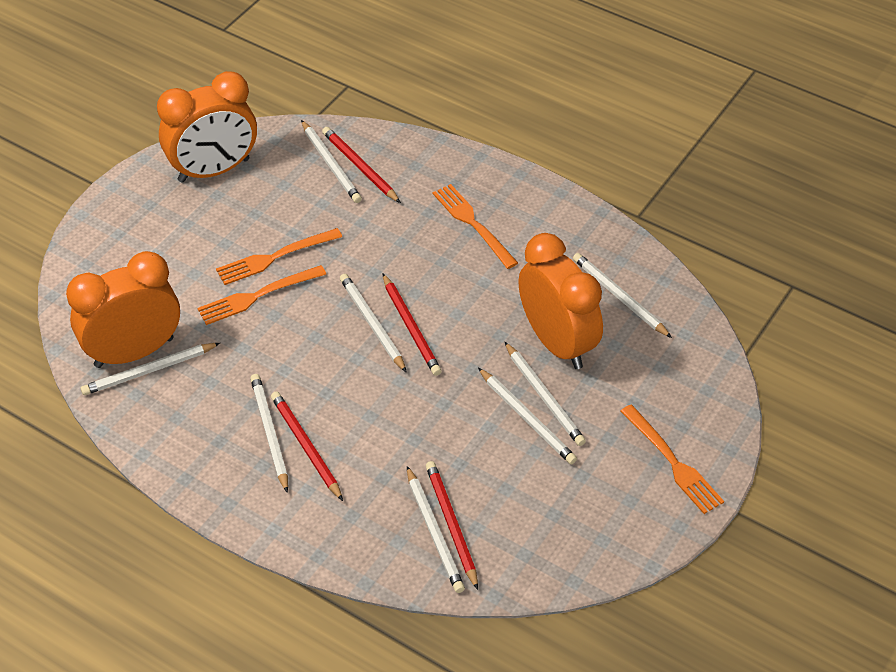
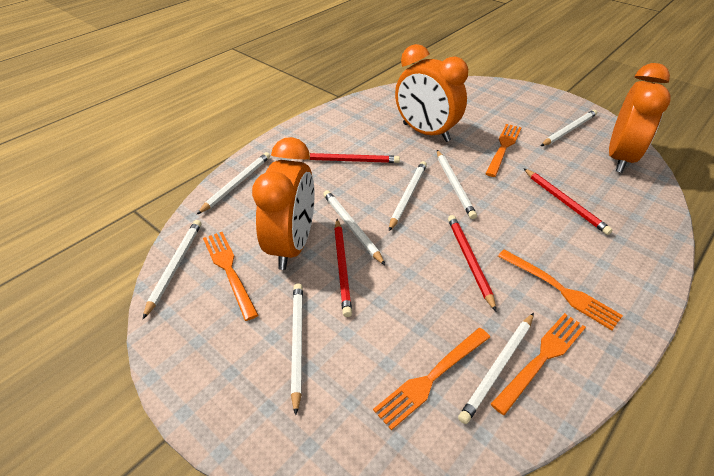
orange fork: [197,265,327,325] [216,228,342,285] [433,184,518,269] [620,405,724,514] = 4 -> [203,232,258,321] [373,328,490,430] [485,124,522,177] [491,313,586,415] [498,249,623,330] = 5

